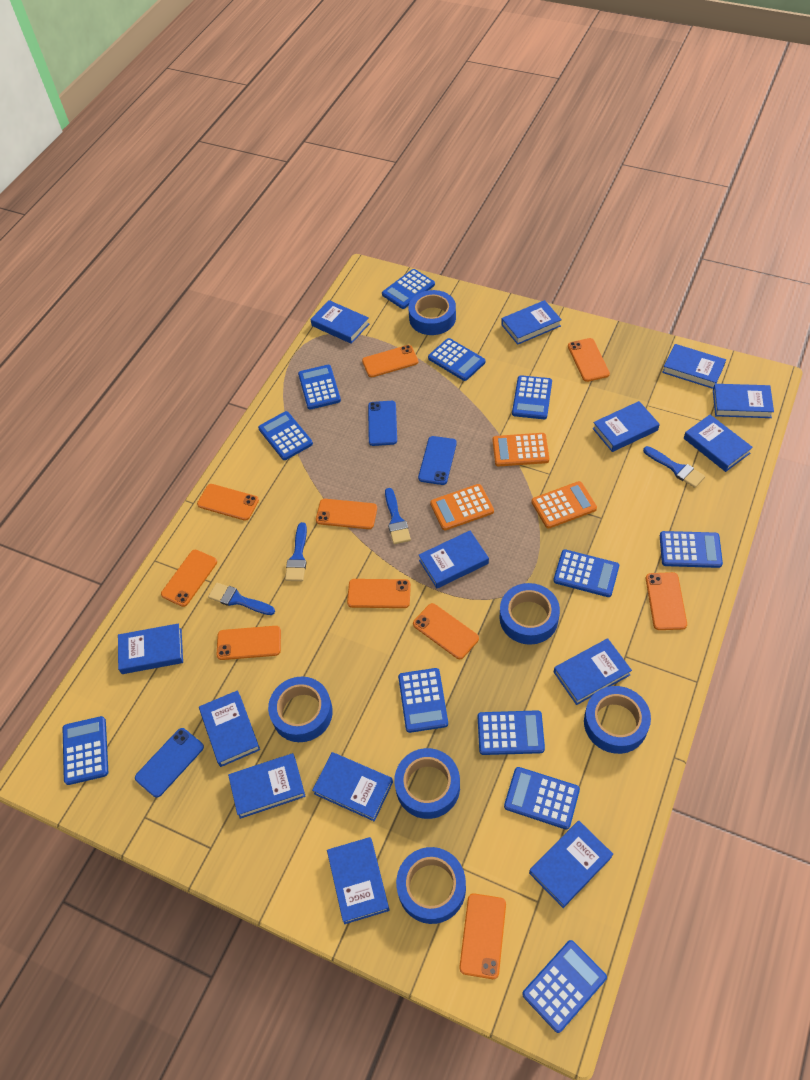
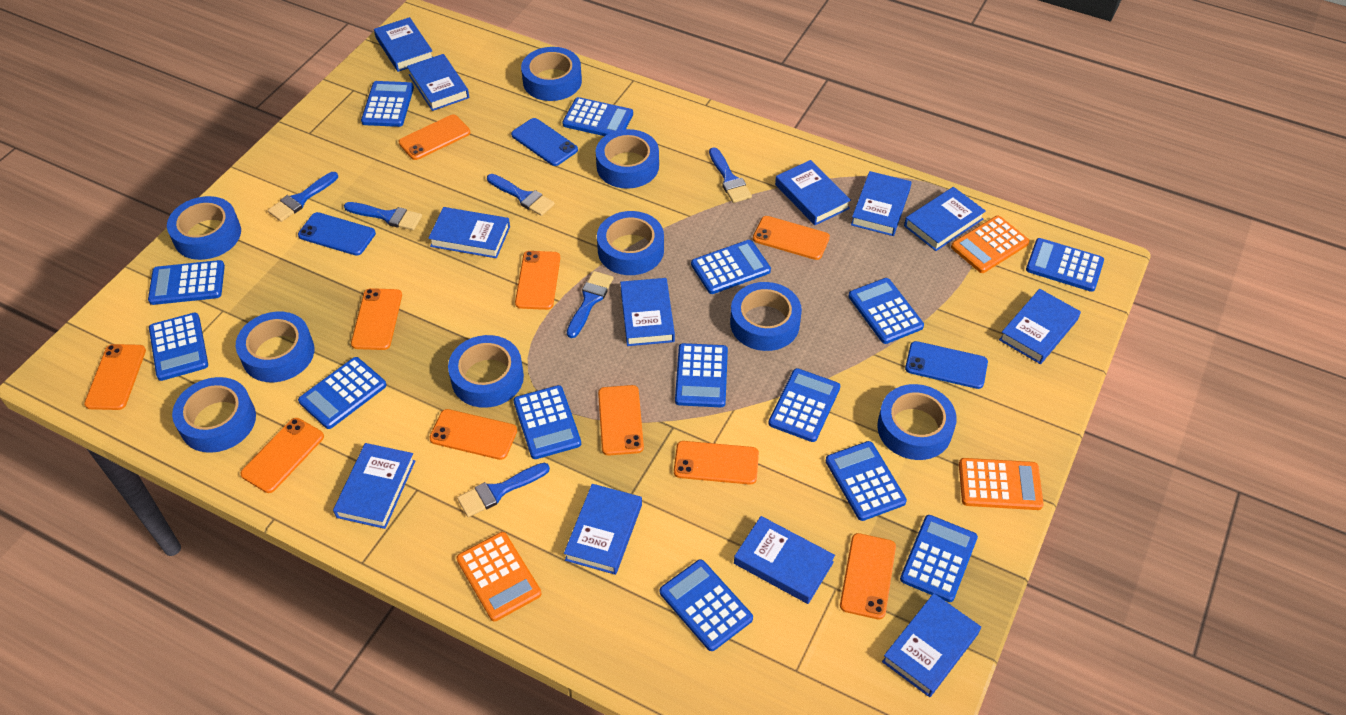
blue book: [118,623,183,674] [199,690,260,767] [228,753,306,819] [311,300,369,344] [312,752,393,821] [327,837,389,924] [419,531,489,588] [501,300,562,345] [529,821,613,908] [554,639,632,705] [592,401,660,452] [662,344,726,389] [684,415,753,472] [713,384,774,418] = 14 -> [333,443,415,529] [374,17,433,72] [407,54,469,111] [428,207,510,258] [564,484,642,575] [620,278,675,346] [734,516,835,604] [775,160,851,225] [851,171,912,236] [882,593,981,697] [904,187,986,251] [999,289,1081,364] = 12
blue brush: [208,583,275,615] [285,522,307,581] [385,488,411,544] [643,446,705,488] = 4 -> [268,172,338,222] [344,202,422,230] [457,463,550,517] [487,174,555,216] [567,271,614,338] [709,147,752,203] = 6
blue calculator: [63,716,108,785] [258,411,313,460] [298,365,341,410] [382,269,435,309] [398,668,448,733] [428,338,486,381] [478,710,545,755] [504,767,580,830] [512,375,552,419] [522,940,607,1033] [553,550,619,597] [660,531,723,568] = 12 -> [148,260,225,305] [149,313,208,381] [298,357,387,429] [361,81,414,127] [513,385,581,459] [562,97,633,136] [660,560,753,651] [675,343,728,407] [691,240,771,294] [768,368,840,442] [826,441,907,521] [848,278,924,344] [900,515,978,602] [1026,238,1104,292] = 14
blue tape: [268,677,333,742] [394,748,460,819] [396,847,466,924] [408,290,456,335] [499,583,560,645] [584,686,651,754] = 6 -> [167,196,241,260] [172,377,256,453] [236,312,314,382] [448,335,524,408] [521,47,582,101] [596,129,659,189] [597,211,664,275] [730,282,802,351] [877,384,957,460] = 9

